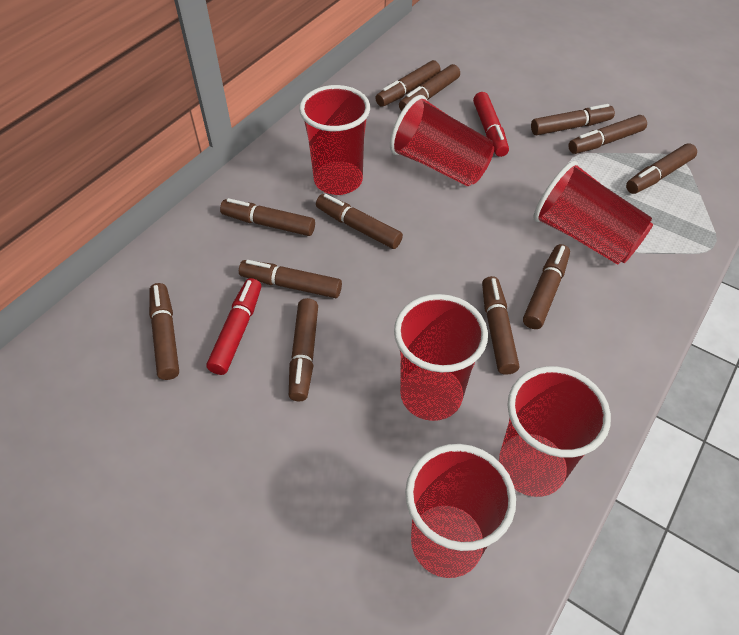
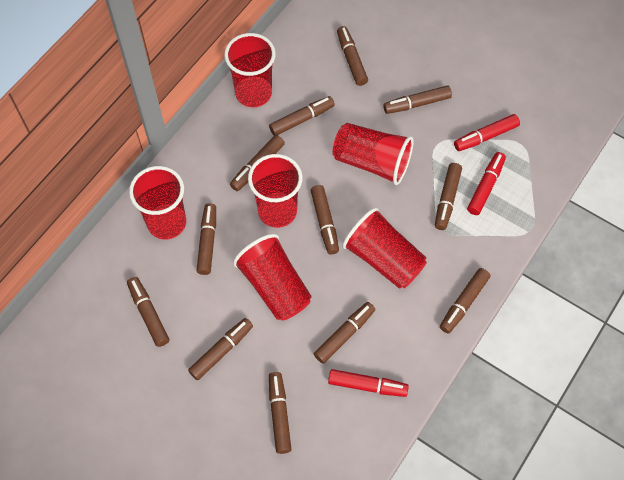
red marker: [207,278,261,375] [473,92,509,157] = 2 -> [328,369,409,397] [454,114,520,151] [467,152,506,215] = 3

